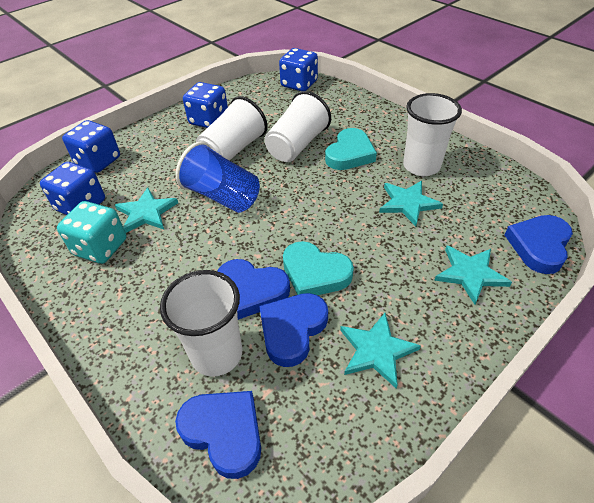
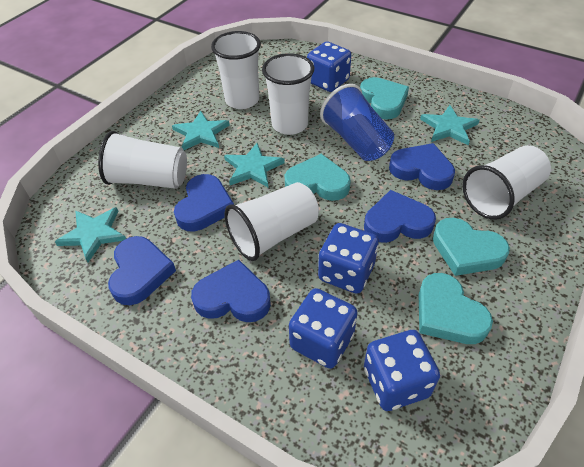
blue heart: [175,391,261,479] [217,259,290,320] [259,293,328,367] [505,215,573,274] = 4 -> [108,236,176,305] [174,174,234,231] [191,260,271,322] [364,190,436,243] [389,143,455,190] = 5
turquoise dice: [57,201,127,264] = 1 -> none = 0
turquoise heart: [283,241,354,295] [325,128,377,170] = 2 -> [284,154,351,201] [360,77,409,120] [419,273,493,344] [433,218,510,276] = 4
white cup: [160,270,242,377] [196,96,268,161] [265,91,331,162] [403,93,462,176] = 4 -> [98,131,187,189] [211,31,261,109] [224,182,319,261] [262,53,314,135] [462,145,551,220] = 5

